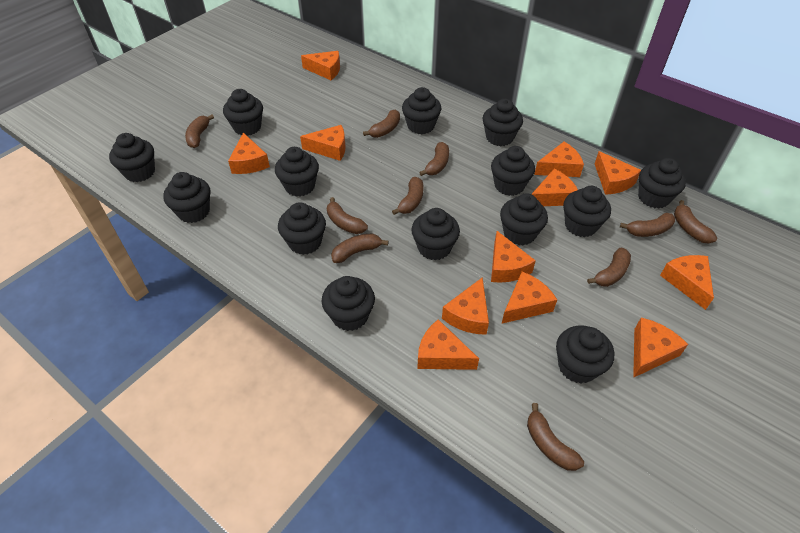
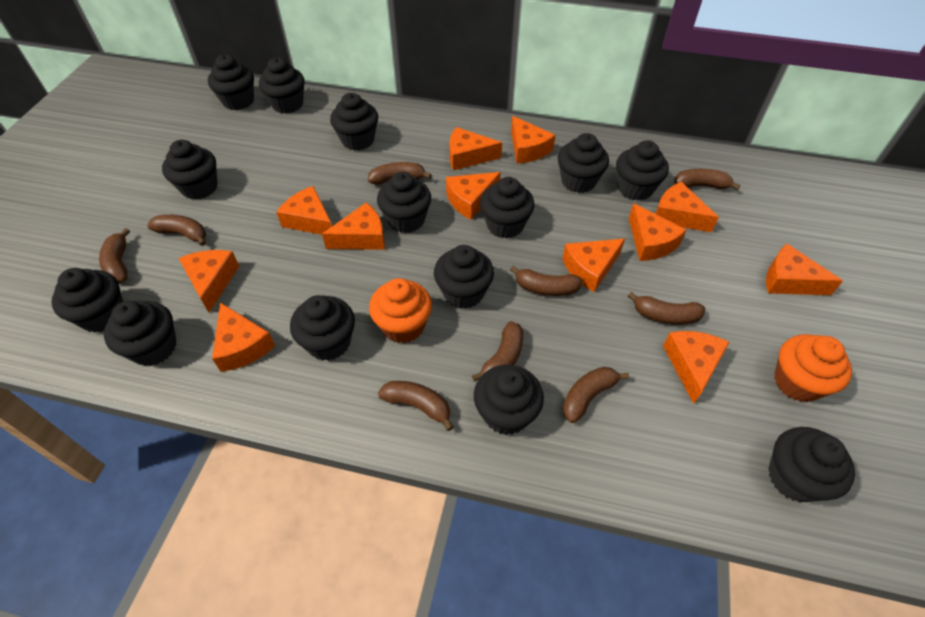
brown banana: [185,114,214,148] [327,197,368,234] [331,233,389,263] [363,110,400,138] [392,177,423,215] [419,142,449,176] [527,403,584,471] [587,247,631,287] [620,213,675,237] [674,200,717,244] = 10 -> [99,228,130,283] [147,215,206,246] [368,162,431,185] [378,381,453,431] [472,321,523,381] [510,265,583,296] [563,367,629,423] [628,292,705,325] [674,169,740,190] = 9
orange cupcake: none = 0 -> [369,278,432,343] [774,334,852,402] = 2

